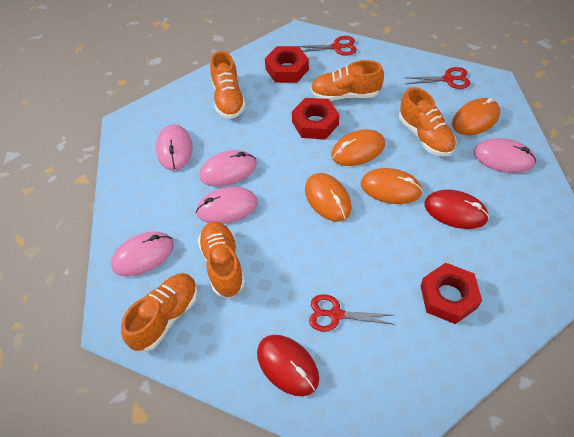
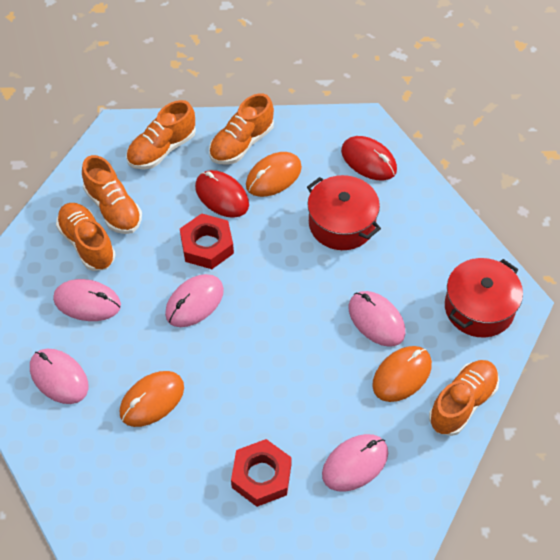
orange mouse: [305,173,352,222] [331,129,385,166] [361,168,423,204] [452,98,500,135] = 4 -> [120,371,184,427] [246,152,302,197] [372,346,432,402] = 3
red nut: [265,46,309,83] [292,98,339,139] [421,263,482,324] = 3 -> [180,213,234,269] [231,439,292,507] = 2
red pot: none = 0 -> [307,175,381,250] [445,258,523,338] = 2
red scissors: [299,36,357,56] [309,294,395,332] [404,67,470,89] = 3 -> none = 0

